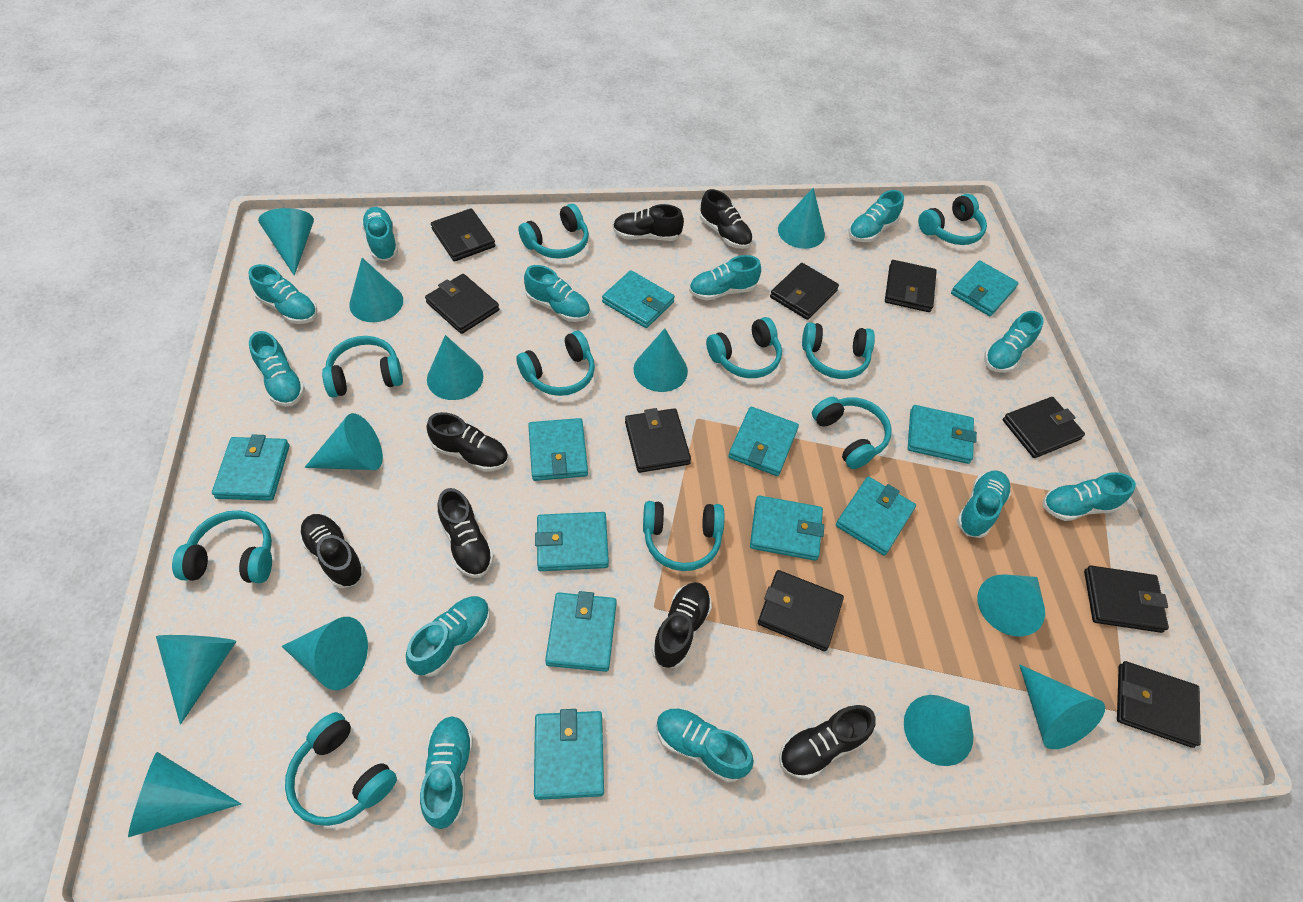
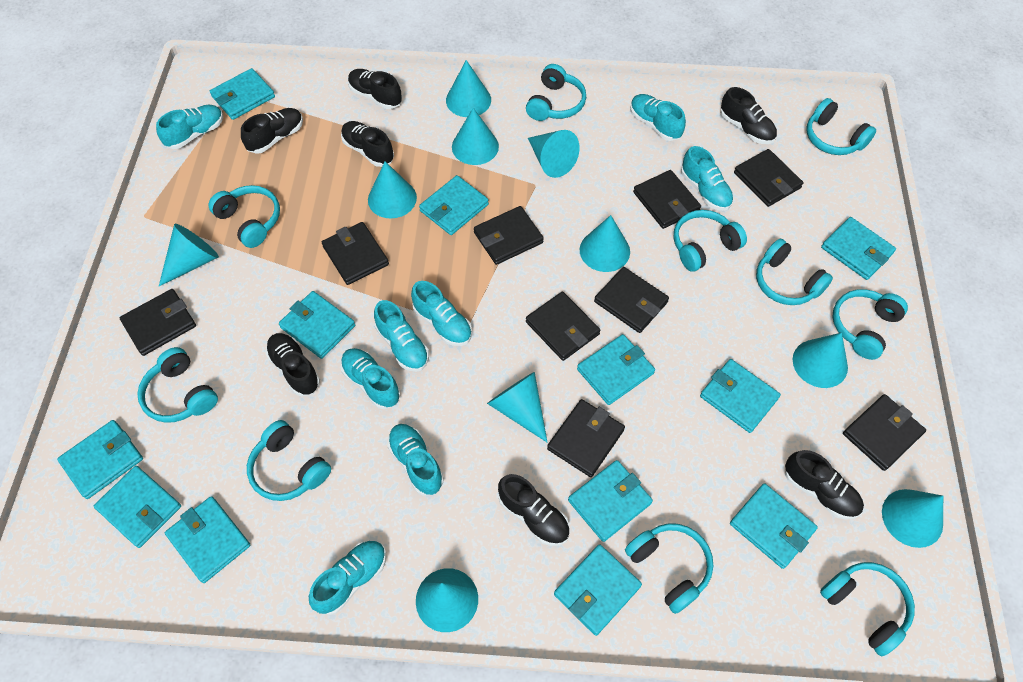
turquoise cone: [128,752,241,837] [156,635,236,725] [258,208,314,276] [281,617,368,690] [304,413,383,470] [349,258,403,322] [427,335,483,400] [634,328,688,392] [778,188,825,249] [904,695,973,766] [977,574,1045,636] [1019,664,1105,749] = 12 -> [159,224,219,286] [368,161,417,219] [416,568,478,632] [446,60,491,117] [452,108,499,165] [487,372,547,442] [528,130,580,178] [580,215,630,272] [793,333,848,388] [882,489,943,548] = 10
turquoise shoe: [248,264,318,324] [249,331,305,407] [361,207,398,261] [406,596,490,677] [420,716,473,829] [524,265,590,322] [656,708,754,783] [689,255,761,301] [848,190,904,242] [957,470,1011,538] [984,311,1044,373] [1043,472,1136,521] = 12 -> [156,105,223,149] [309,541,386,615] [341,348,400,409] [374,300,429,372] [387,424,444,496] [411,281,472,346] [630,94,686,141] [681,146,734,211] = 8
turquoise wallet: [212,434,290,501] [528,418,588,481] [534,709,604,800] [535,512,609,571] [545,591,617,672] [602,270,675,328] [728,407,799,476] [750,495,824,561] [836,477,916,556] [908,405,977,464] [951,260,1019,316] = 11 -> [57,420,143,499] [93,466,181,548] [165,496,250,583] [210,68,275,120] [279,291,355,359] [419,175,489,235] [554,544,642,636] [568,460,653,542] [577,334,655,405] [700,359,781,433] [730,483,818,569] [821,217,896,280] = 12

